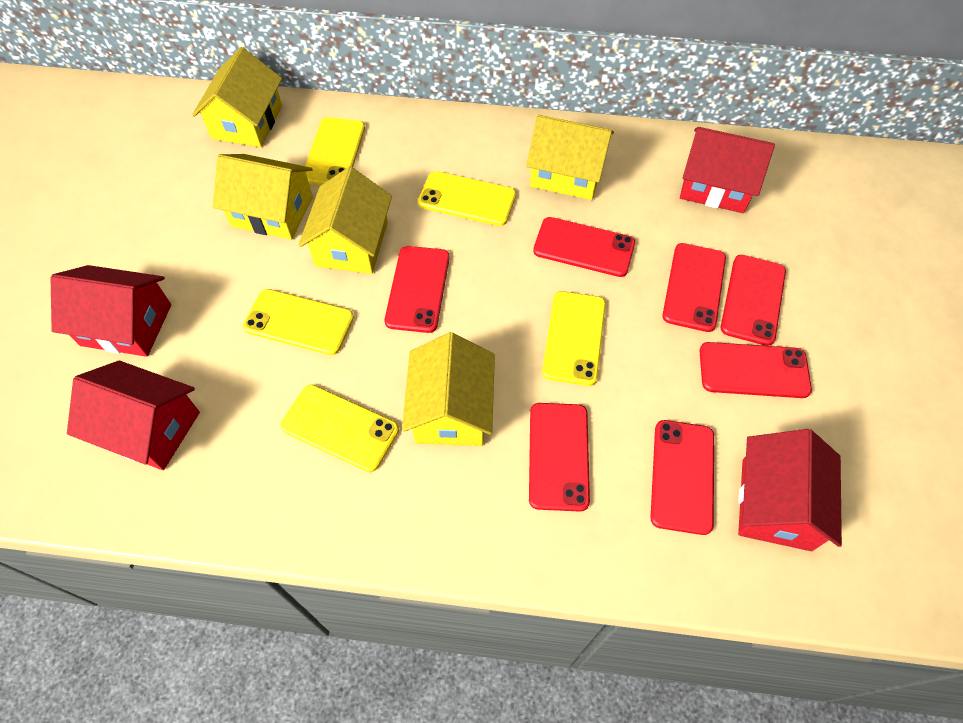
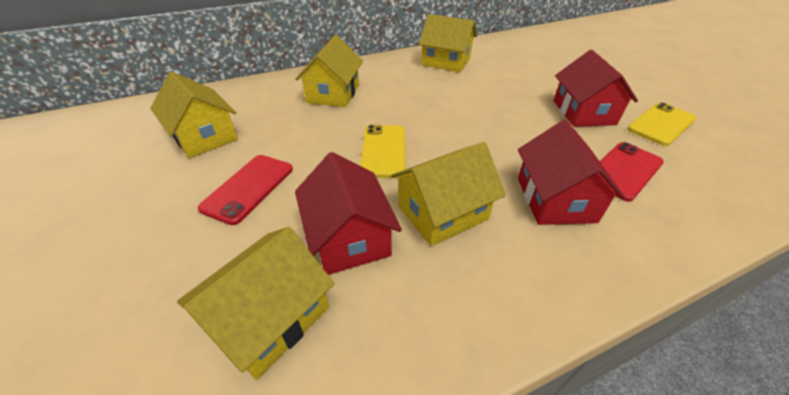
red house: [50,265,171,357] [67,361,200,470] [680,127,775,213] [738,429,842,551] = 4 -> [295,152,402,275] [518,120,626,225] [553,50,638,127] = 3
red phone: [385,246,450,333] [529,403,590,512] [533,217,635,277] [650,420,714,535] [662,243,726,332] [700,342,812,398] [721,255,786,346] = 7 -> [198,155,293,225] [600,142,664,202] = 2
yellow phone: [243,289,354,355] [280,385,399,472] [305,117,365,185] [418,171,516,226] [542,291,606,386] = 5 -> [360,125,405,178] [627,102,696,146] = 2

